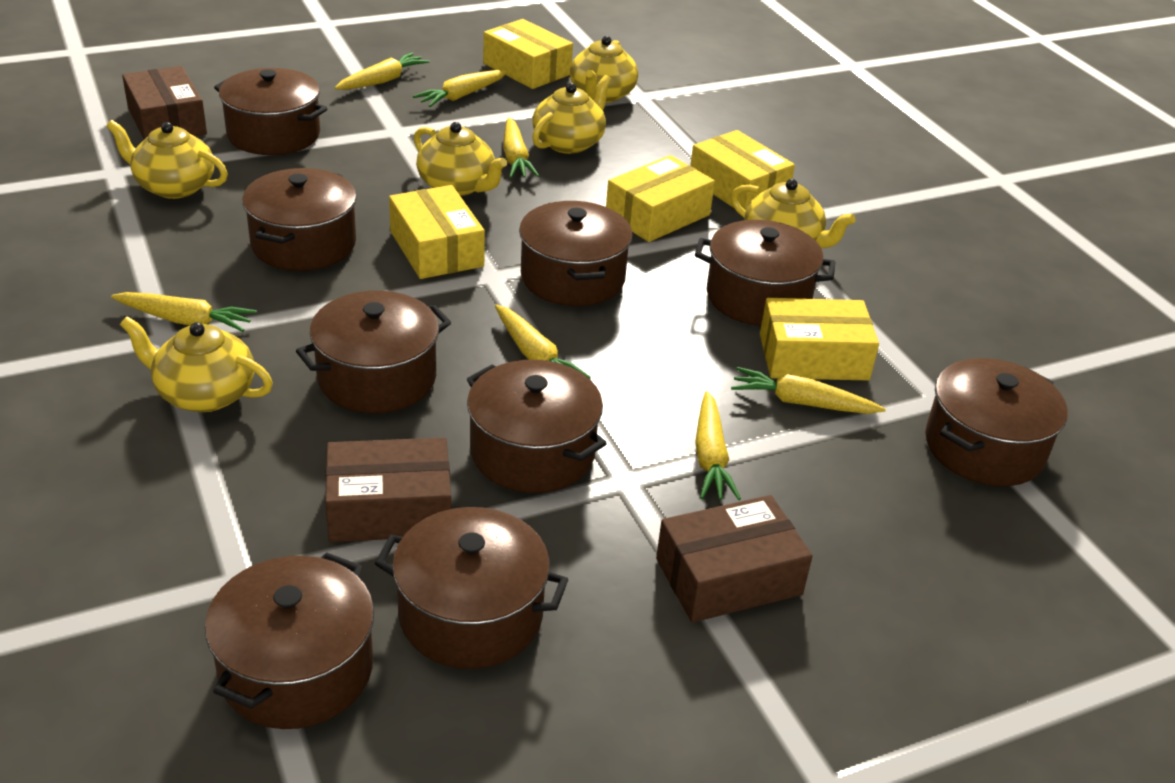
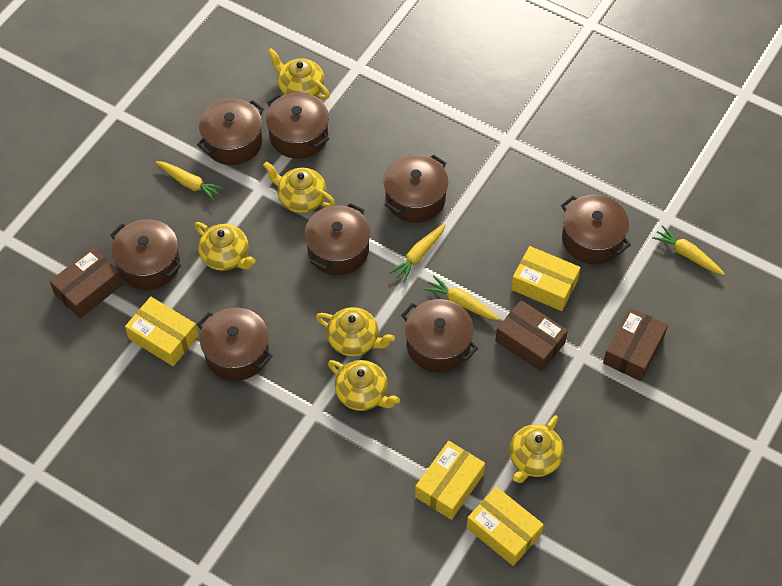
brown pot: [205,552,374,729] [214,68,328,155] [242,168,357,271] [296,291,451,413] [375,507,568,669] [467,360,607,493] [519,201,633,306] [695,220,836,326] [925,358,1068,486] = 9 -> [110,219,181,290] [197,98,264,165] [197,308,273,381] [266,92,329,159] [304,203,370,275] [384,154,448,223] [401,299,478,372] [561,195,631,264] = 8
yellow box: [389,185,485,279] [483,19,573,89] [606,155,715,242] [690,130,795,210] [760,298,879,381] = 5 -> [125,297,198,366] [415,441,485,520] [466,487,544,566] [511,246,581,311] = 4
yellow carrot: [111,292,257,332] [335,52,430,90] [413,70,507,107] [495,304,591,379] [503,118,539,178] [695,391,741,500] [731,367,886,414] = 7 -> [156,161,225,202] [389,223,446,283] [424,275,499,320] [652,225,725,275] = 4

